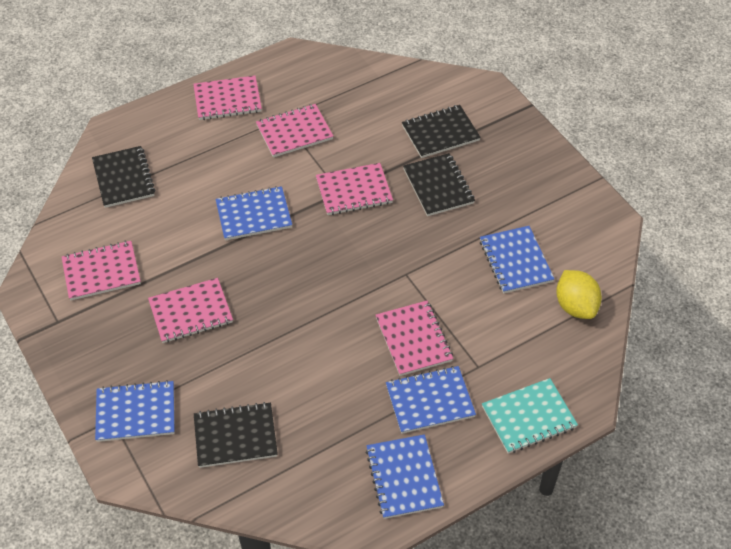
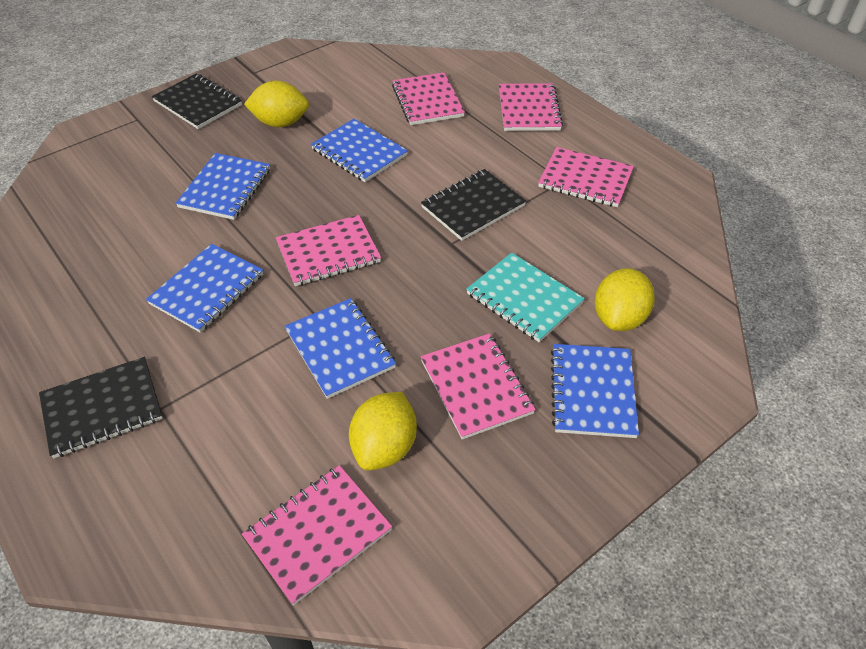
black notebook: [92,146,156,208] [194,402,278,468] [402,105,481,158] [403,153,475,216] = 4 -> [39,357,163,458] [152,73,242,129] [421,169,526,241] = 3
yellow lemon: [556,270,602,319] = 1 -> [244,81,309,127] [349,392,417,470] [595,268,655,331] = 3

